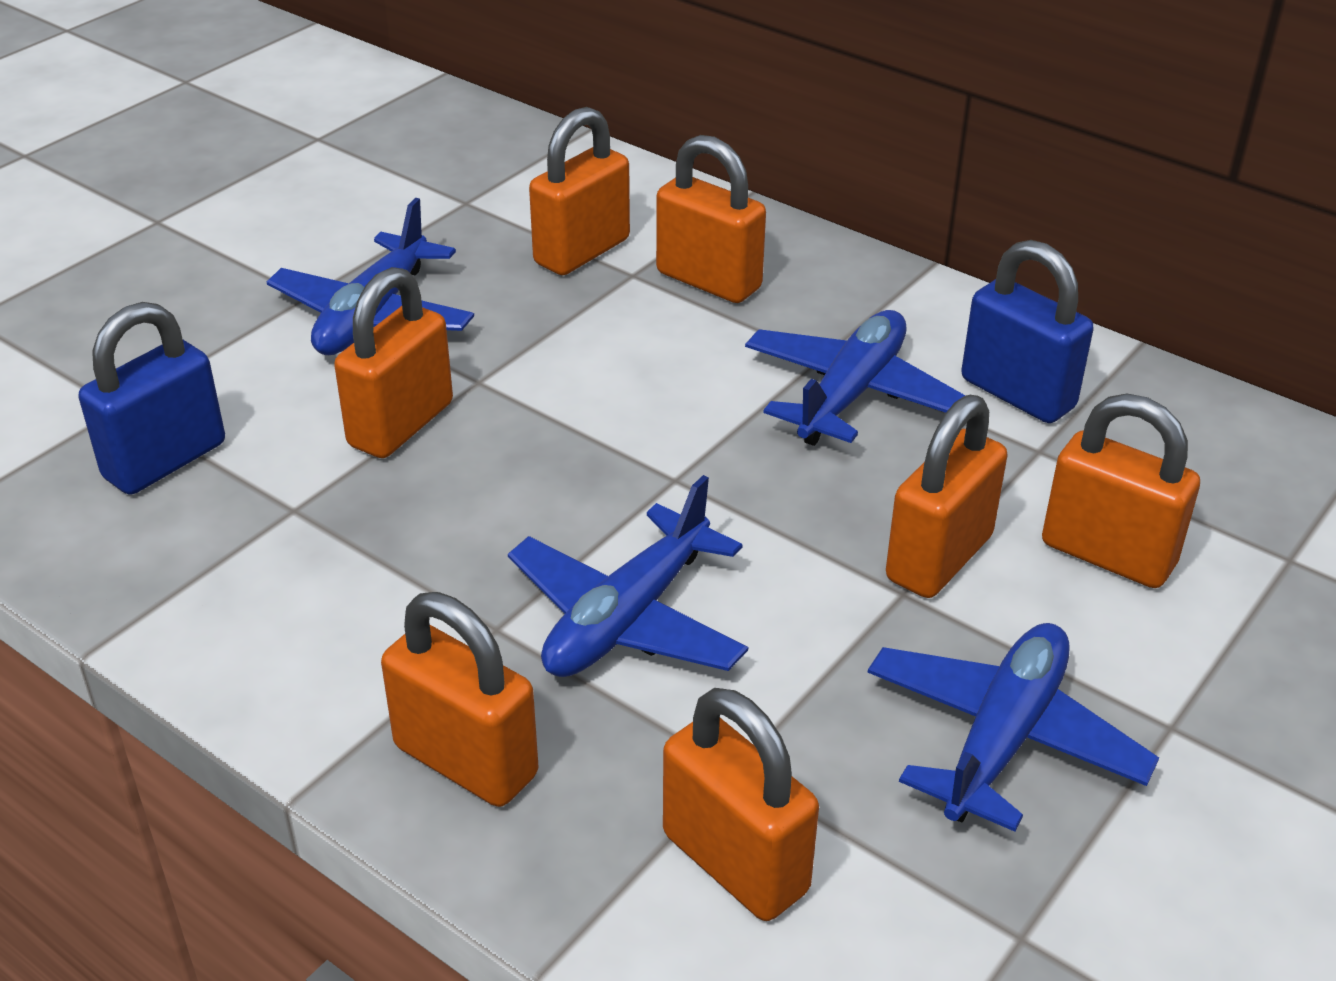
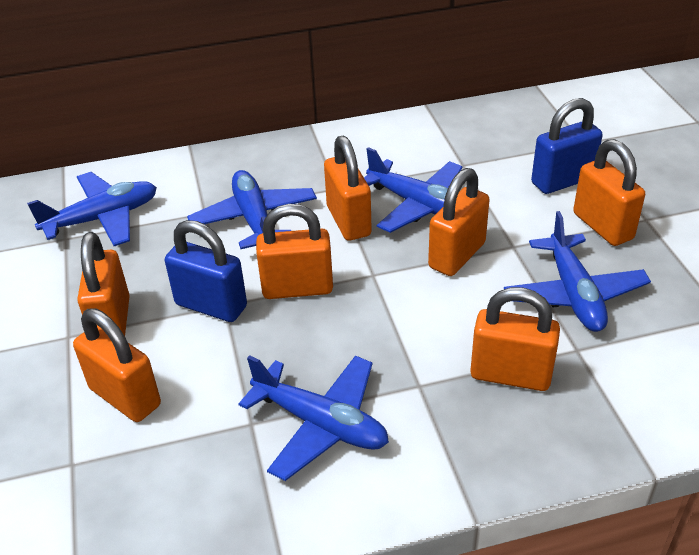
blue plane: [267,198,474,355] [508,475,748,677] [745,310,965,446] [867,623,1159,832] = 4 -> [27,172,157,246] [187,170,317,249] [239,355,389,481] [364,147,462,233] [504,211,651,332] = 5

